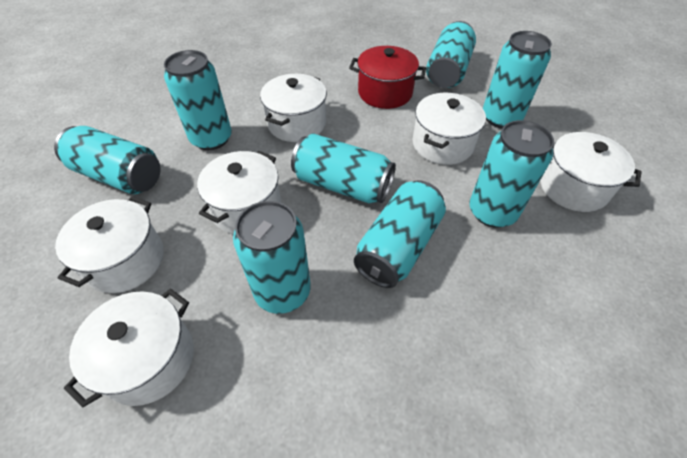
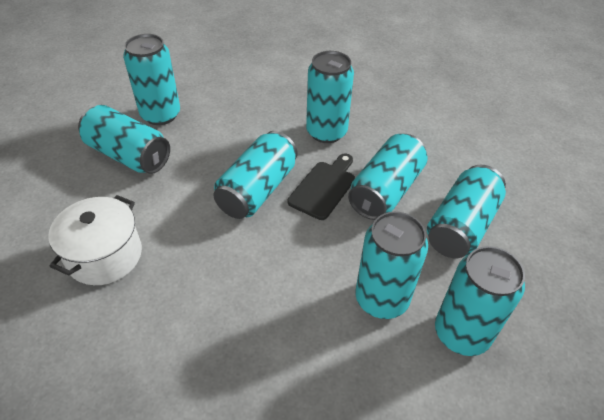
black cutting board: none = 0 -> [287,153,355,220] = 1
red pot: [349,46,426,109] = 1 -> none = 0
white pot: [55,197,164,293] [64,289,194,407] [197,151,281,234] [260,74,327,142] [412,93,486,165] [540,132,642,212] = 6 -> [48,195,142,285] = 1

